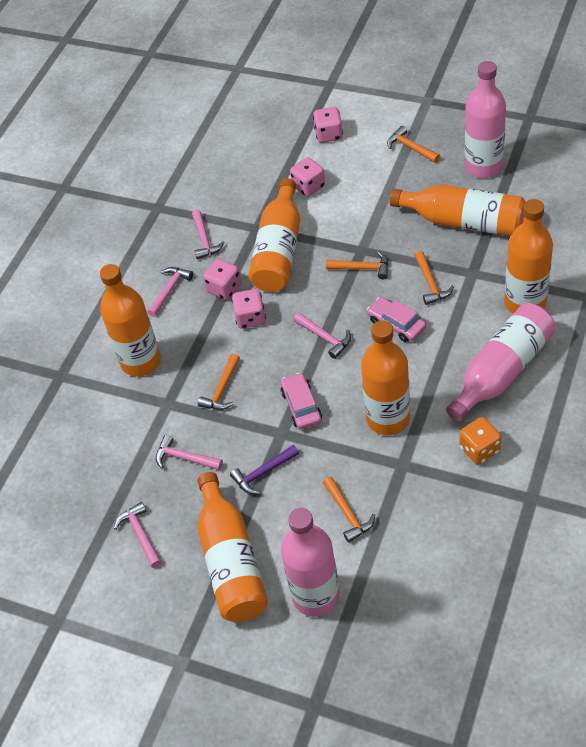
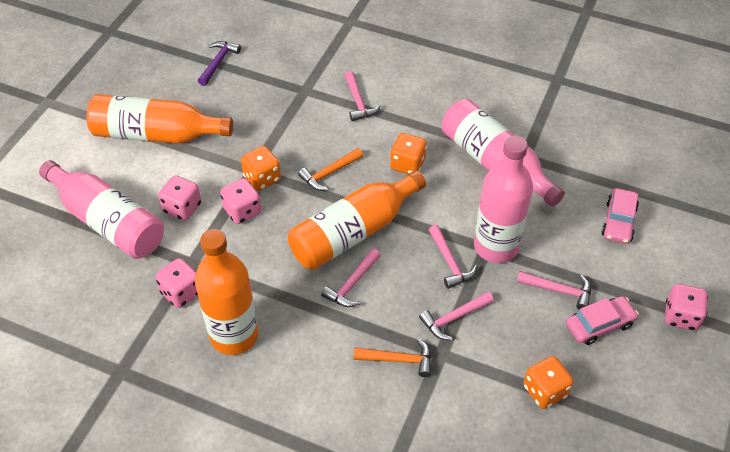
orange bottle: [100,264,161,377] [197,472,268,622] [249,178,300,292] [361,320,410,435] [390,185,526,236] [504,199,553,314] = 6 -> [87,94,233,144] [195,229,258,355] [288,170,426,270] = 3
orange dice: [459,417,501,464] = 1 -> [241,146,281,191] [390,133,427,174] [523,356,573,409] = 3
orange hammer: [198,354,240,410] [323,477,375,543] [326,251,389,279] [387,126,440,163] [415,251,454,305] = 5 -> [298,148,363,191] [354,338,431,377] = 2

